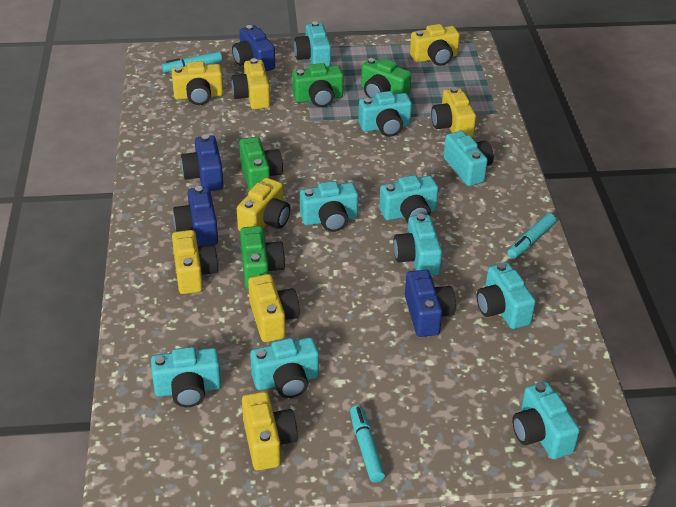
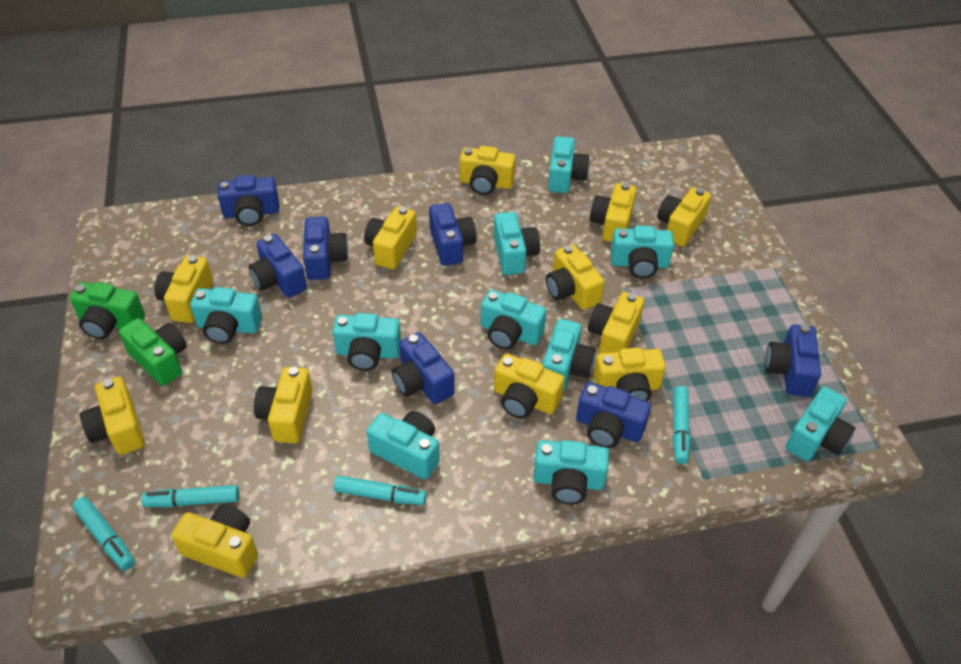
blue camera: [173,186,218,246] [181,134,224,191] [232,25,275,71] [405,270,456,337] = 4 -> [217,175,279,226] [249,234,307,298] [303,216,348,280] [392,332,455,404] [429,203,477,266] [576,382,651,448] [765,324,821,397] = 7
green camera: [239,137,283,191] [240,226,285,289] [292,63,344,107] [361,58,411,98] = 4 -> [70,282,145,339] [119,318,187,386] = 2
turquoise marker: [162,51,222,73] [350,405,385,483] [508,213,556,259] = 3 -> [72,497,135,570] [141,485,239,507] [334,476,427,505] [673,386,690,464] = 4
yellow camera: [172,61,223,105] [172,230,219,294] [231,58,270,110] [237,178,291,231] [242,391,298,471] [248,274,300,342] [410,24,460,66] [431,87,476,138] = 8 -> [80,377,145,455] [154,255,213,323] [171,504,258,578] [254,367,313,443] [364,206,417,269] [459,146,516,195] [494,354,564,418] [546,244,605,310] [588,292,644,354] [590,183,637,242] [593,348,666,401] [657,187,711,247] = 12

